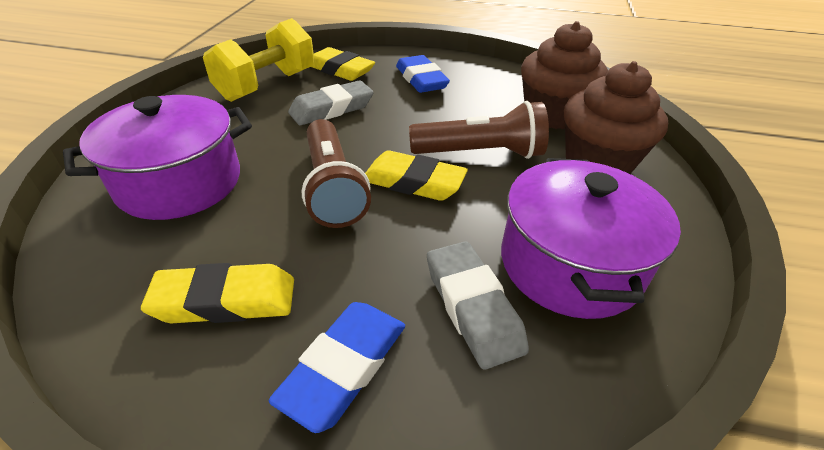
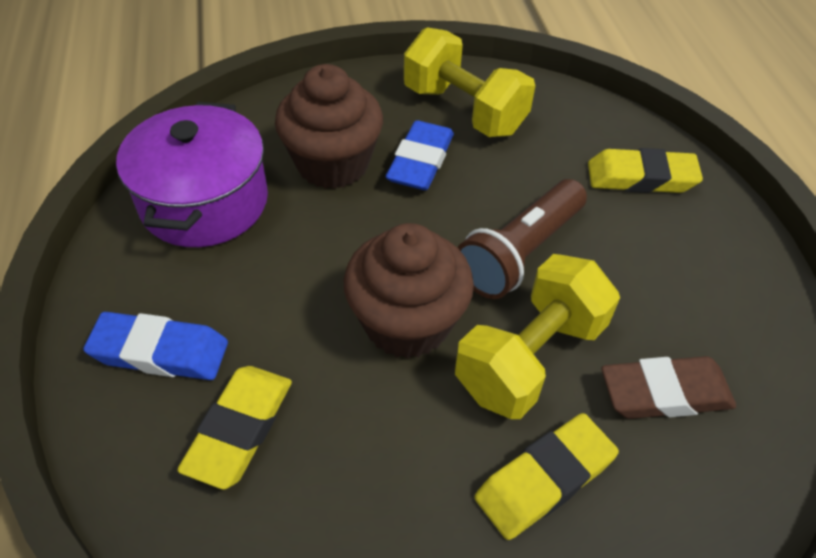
brown eraser: none = 0 -> [601,356,736,419] = 1
brown flashlight: [302,119,371,228] [409,101,549,159] = 2 -> [457,179,587,299] = 1
grey eraser: [288,81,374,125] [427,241,529,369] = 2 -> none = 0
purple pot: [63,95,252,220] [501,158,681,319] = 2 -> [116,102,268,247] = 1
yellow dumbbell: [203,18,314,102] = 1 -> [404,27,535,137] [455,254,620,419] = 2

